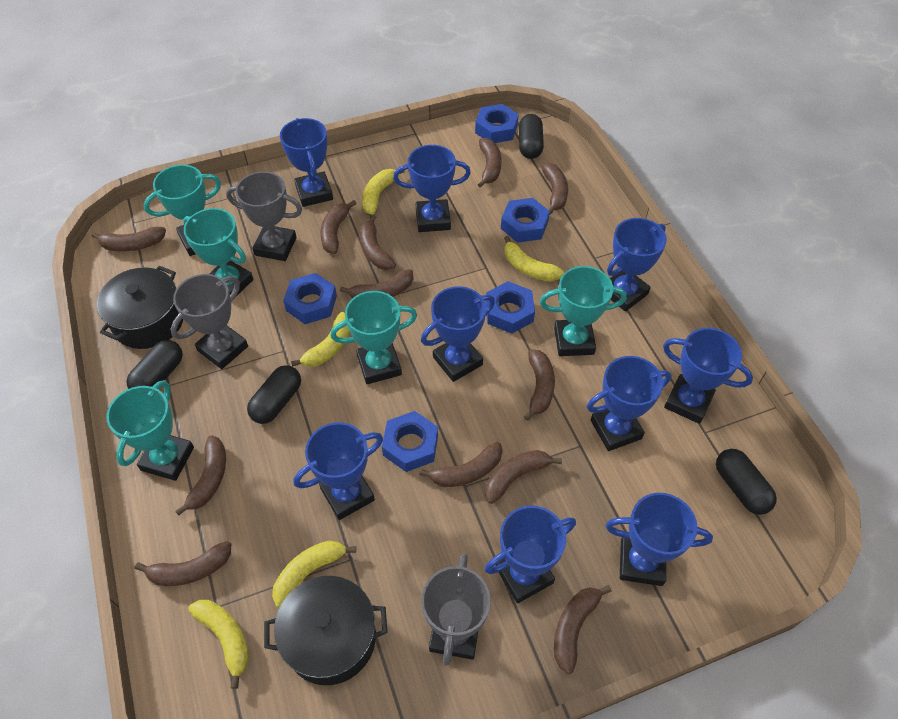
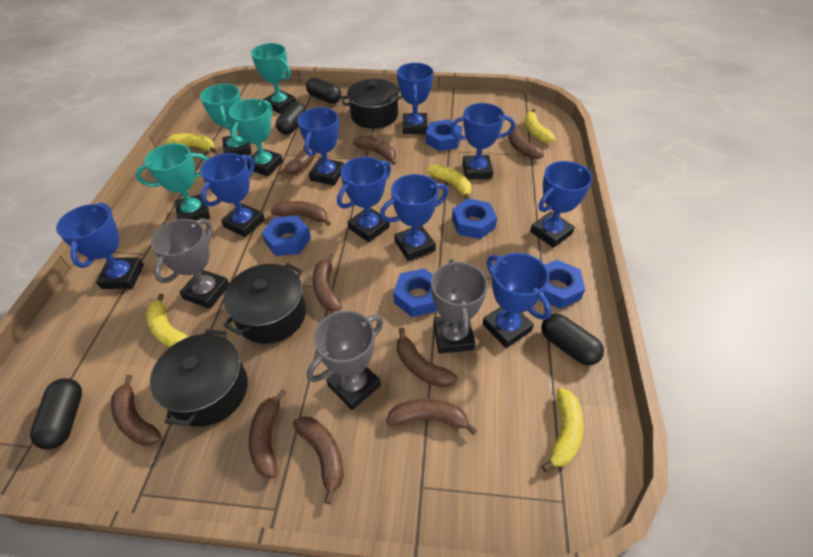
black pot: [97,265,183,349] [264,576,388,685] = 2 -> [150,329,248,427] [223,263,306,344] [341,79,403,128] = 3
brown banana: [91,227,166,251] [135,541,231,586] [175,435,226,516] [320,200,357,254] [340,269,413,299] [360,215,396,270] [420,442,503,487] [478,138,502,188] [485,450,562,504] [524,349,555,421] [541,163,568,215] [554,585,612,674] = 12 -> [111,375,162,446] [249,389,287,479] [271,201,331,226] [277,147,316,175] [293,416,344,504] [313,253,342,311] [353,136,396,165] [386,399,477,435] [397,327,458,387] [508,124,544,159] = 10
turquoise trophy: [106,380,194,481] [144,165,221,256] [183,208,253,296] [331,291,417,384] [540,266,627,356] = 5 -> [135,143,210,221] [200,84,252,155] [229,99,283,176] [251,43,296,114] = 4

